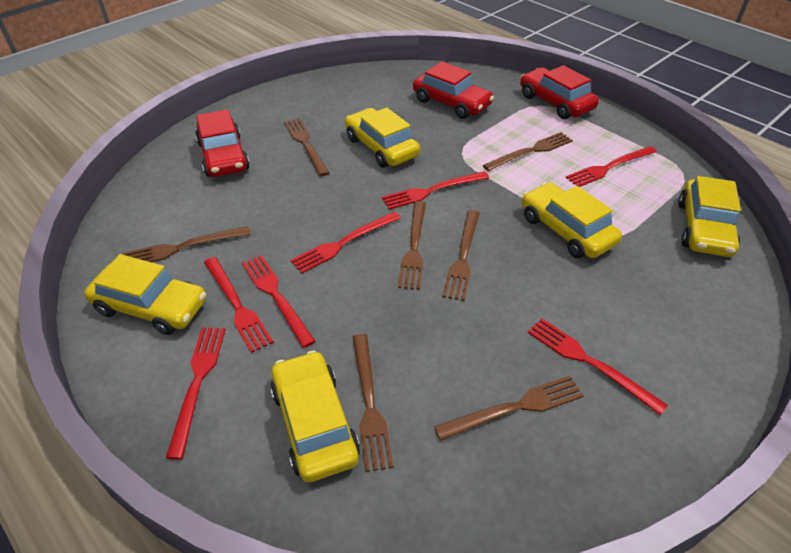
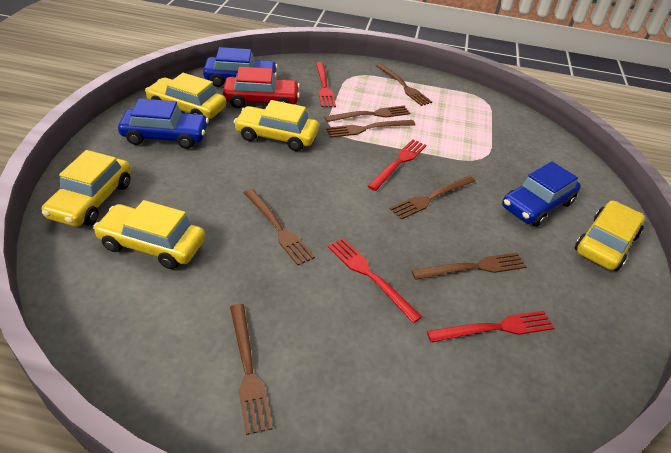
blue car: none = 0 -> [118,98,209,149] [203,47,278,87] [502,161,581,227] = 3
red car: [195,109,250,177] [413,61,494,119] [520,65,599,119] = 3 -> [223,67,300,108] = 1
red fork: [166,327,226,460] [204,257,274,353] [242,255,316,348] [290,211,401,274] [382,171,489,209] [528,318,668,415] [566,146,657,187] = 7 -> [316,62,336,107] [328,238,422,323] [368,139,426,191] [427,311,554,343] = 4

